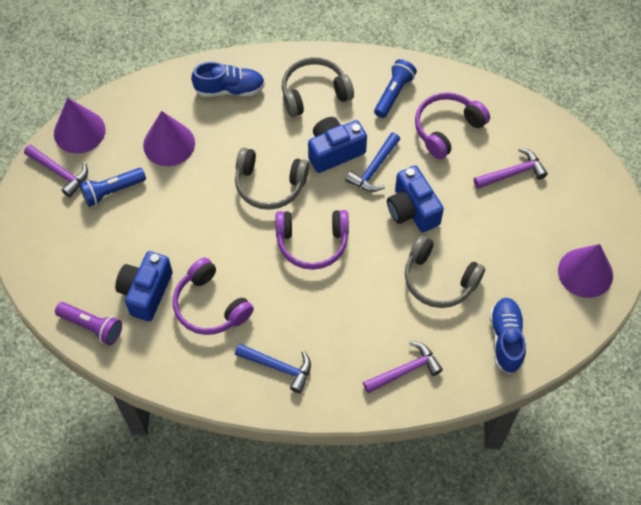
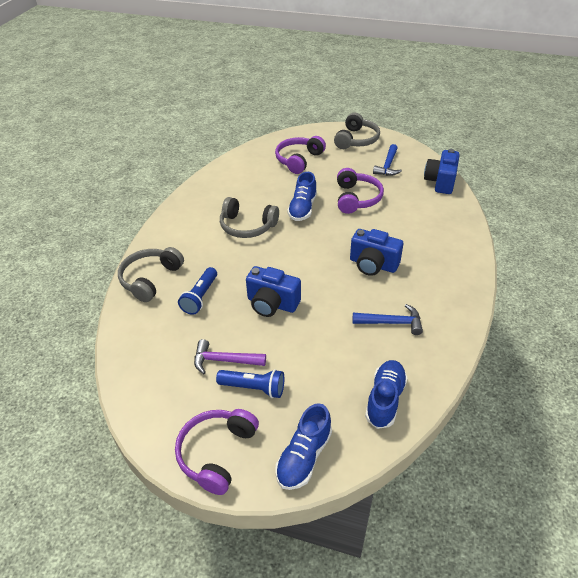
blue shoe: [191,62,265,97] [490,298,526,374] = 2 -> [275,403,332,490] [287,172,317,221] [365,360,408,429] = 3
purple cone: [54,98,105,154] [143,111,195,166] [558,244,613,298] = 3 -> none = 0
purple flashlight: [55,302,122,345] = 1 -> none = 0
purple hammer: [24,144,88,197] [363,341,443,393] [474,148,548,189] = 3 -> [194,339,266,374] = 1

